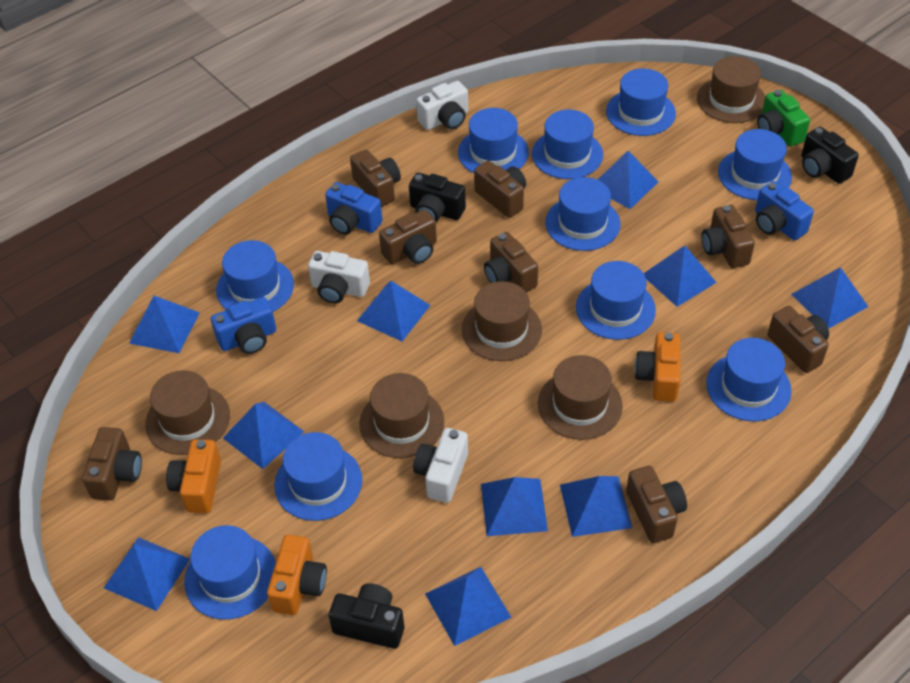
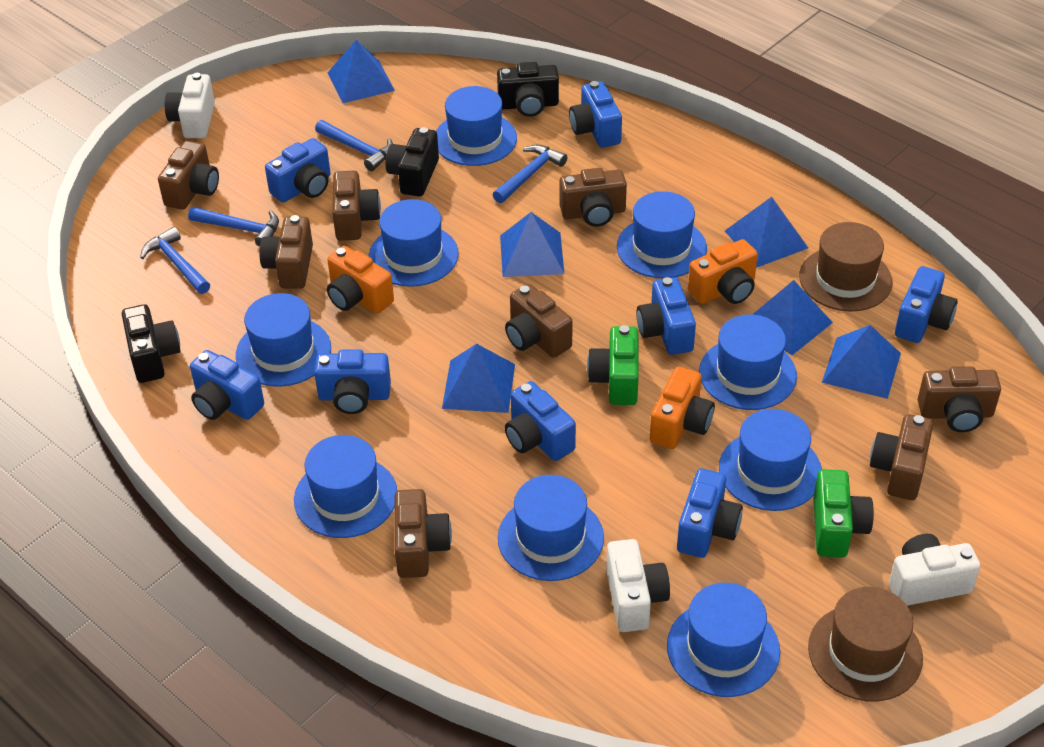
blue camera: [211,297,276,354] [325,182,382,235] [755,181,814,240] = 3 -> [190,350,264,420] [265,138,331,203] [314,349,391,414] [505,381,576,461] [569,81,622,148] [636,277,696,355] [677,468,743,558] [895,266,958,343] = 8
blue hammer: none = 0 -> [140,227,210,294] [188,207,279,247] [315,120,393,171] [493,145,567,203] = 4
blue hat: [184,525,276,620] [216,240,294,312] [274,432,362,521] [458,108,529,173] [532,110,603,179] [545,177,621,251] [576,261,656,340] [606,68,676,136] [706,338,792,421] [718,129,792,200] = 10 -> [236,293,331,387] [294,435,397,538] [368,199,459,287] [436,86,517,166] [498,475,604,581] [617,191,707,278] [667,583,780,697] [699,315,797,410] [719,409,822,511] = 9
blue pyramid: [104,537,190,611] [129,296,200,353] [223,402,304,469] [357,280,430,342] [425,567,511,646] [481,477,548,536] [560,476,632,537] [597,151,659,209] [644,245,717,307] [791,267,868,329] = 10 -> [327,40,395,103] [442,344,515,413] [500,212,564,277] [725,197,808,267] [752,280,833,355] [822,325,901,399] = 6
brown hat: [145,370,230,455] [359,373,444,458] [462,281,542,361] [538,355,623,440] [697,56,765,123] = 5 -> [799,222,893,312] [808,587,923,701] = 2
green camera: [757,90,810,147] = 1 -> [587,325,639,405] [813,469,874,557] = 2

